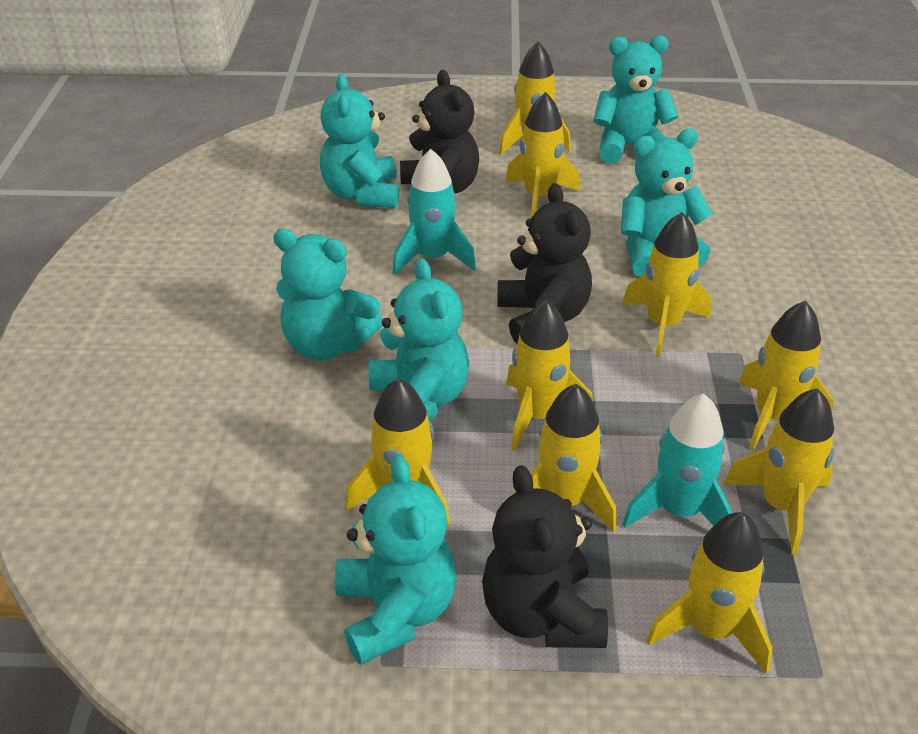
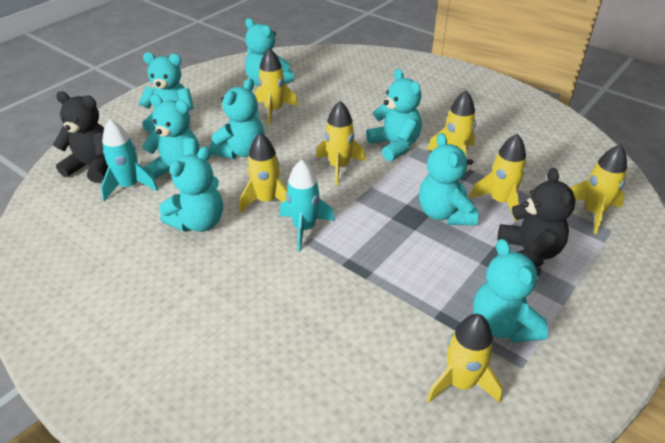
black teddy bear: [400,70,479,193] [482,465,608,648] [498,183,592,343] = 3 -> [53,91,108,183] [498,168,575,266] = 2
turquoise teddy bear: [273,228,383,361] [320,74,399,208] [335,455,457,665] [369,258,469,420] [593,35,679,164] [621,129,713,277] = 6 -> [138,52,193,133] [142,95,199,180] [159,146,223,232] [209,78,264,159] [245,18,294,86] [366,69,422,161] [419,133,478,225] [473,239,548,342] = 8
yellow rocket: [345,378,450,528] [499,42,571,155] [505,92,580,218] [506,300,593,452] [512,384,616,533] [622,212,711,357] [646,512,773,674] [723,388,834,554] [738,301,833,450] = 9 -> [239,133,287,213] [254,48,298,125] [316,101,366,185] [427,90,476,158] [427,314,503,403] [469,134,527,222] [570,144,627,234] = 7

